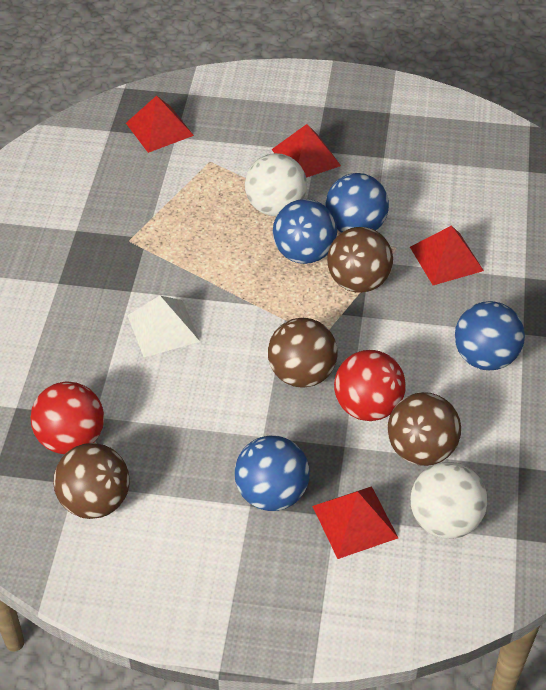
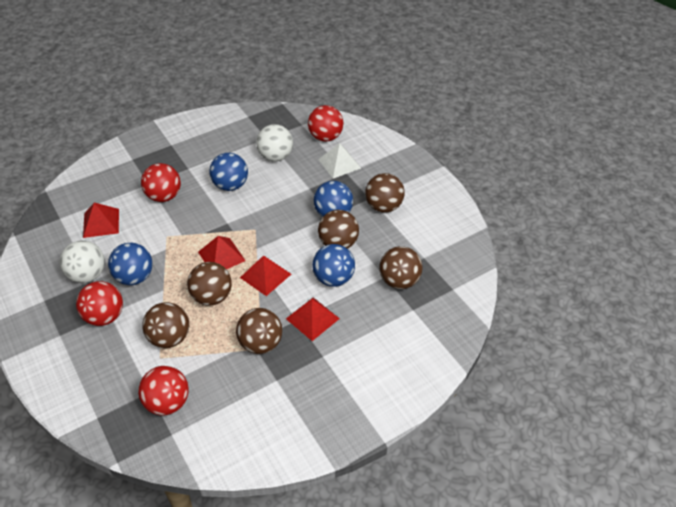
brown ball: [53,443,130,519] [268,318,338,388] [327,227,393,293] [387,392,461,466] = 4 -> [142,302,189,348] [187,262,232,306] [236,308,282,354] [318,210,359,249] [365,173,405,213] [379,246,422,289] = 6
red ball: [31,382,104,454] [334,350,406,421] = 2 -> [76,281,123,326] [138,366,189,415] [141,163,181,202] [308,105,344,142] = 4

